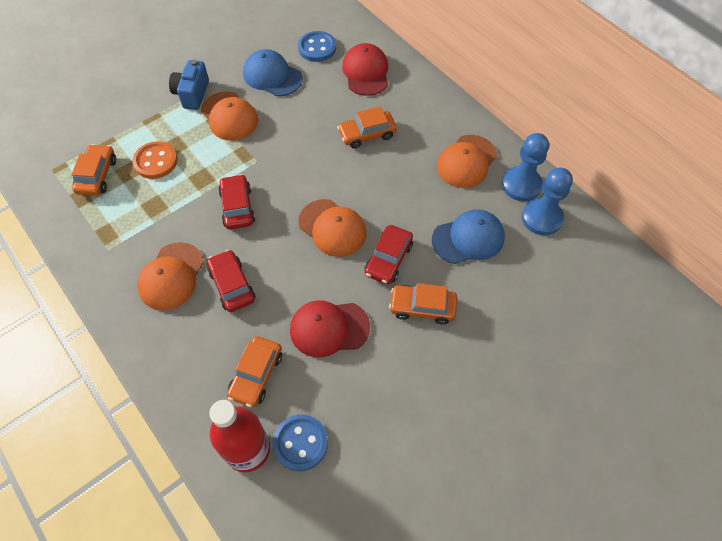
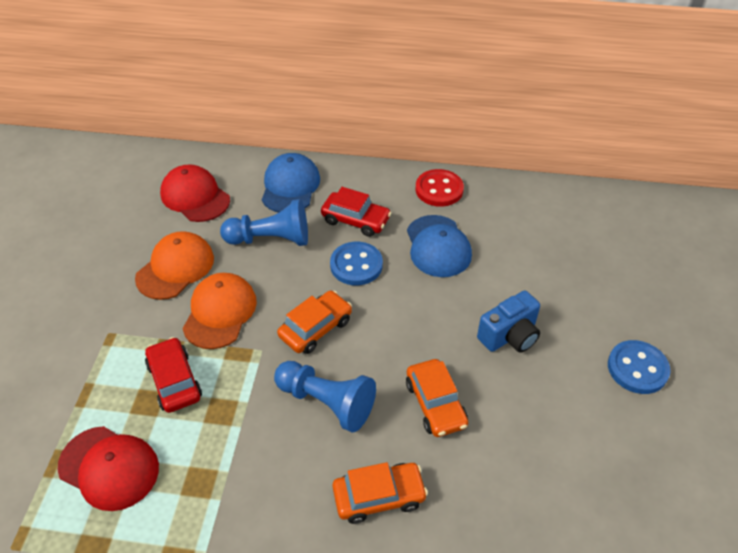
orange button: [133,141,178,179] = 1 -> none = 0
orange cap: [137,242,204,310] [201,91,258,141] [298,199,367,257] [437,135,497,188] = 4 -> [135,231,214,300] [182,273,257,349] = 2
orange car: [71,144,116,196] [227,336,282,407] [337,106,397,149] [389,283,457,325] = 4 -> [277,290,352,354] [333,462,428,524] [406,359,468,437] = 3
red bottle: [209,400,270,472] = 1 -> none = 0
red button: none = 0 -> [416,169,464,207] = 1
red car: [207,250,255,312] [218,174,255,229] [365,225,413,284] = 3 -> [145,337,202,413] [321,187,391,237] = 2

